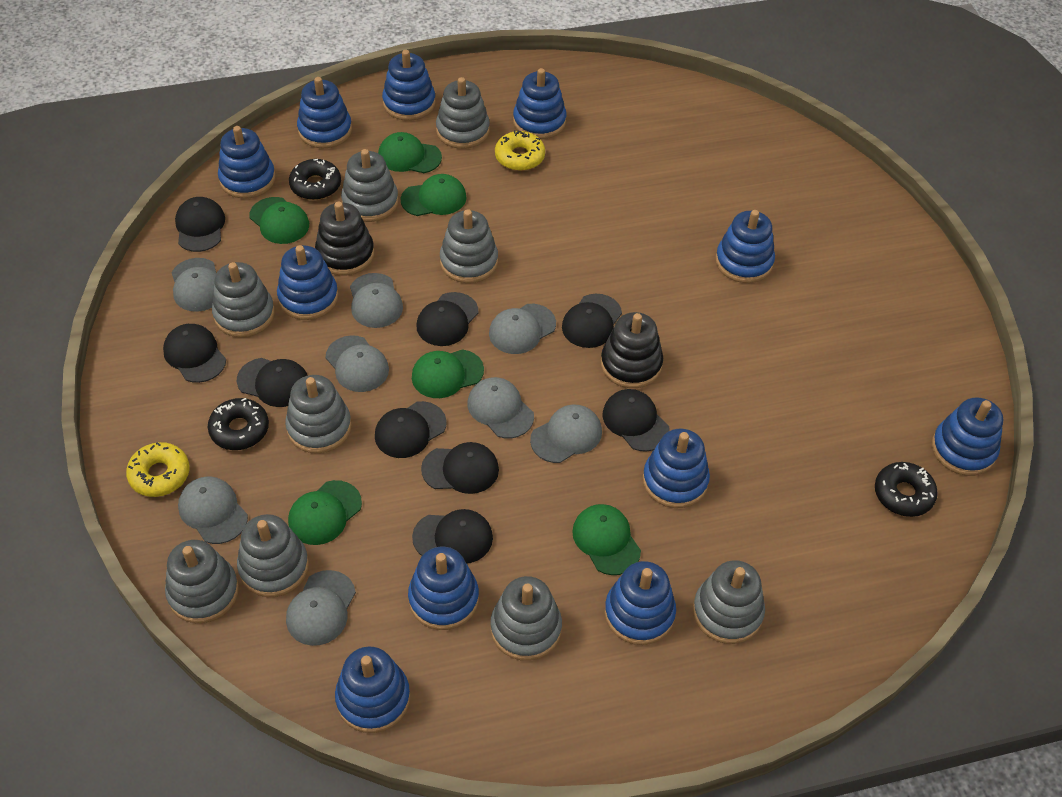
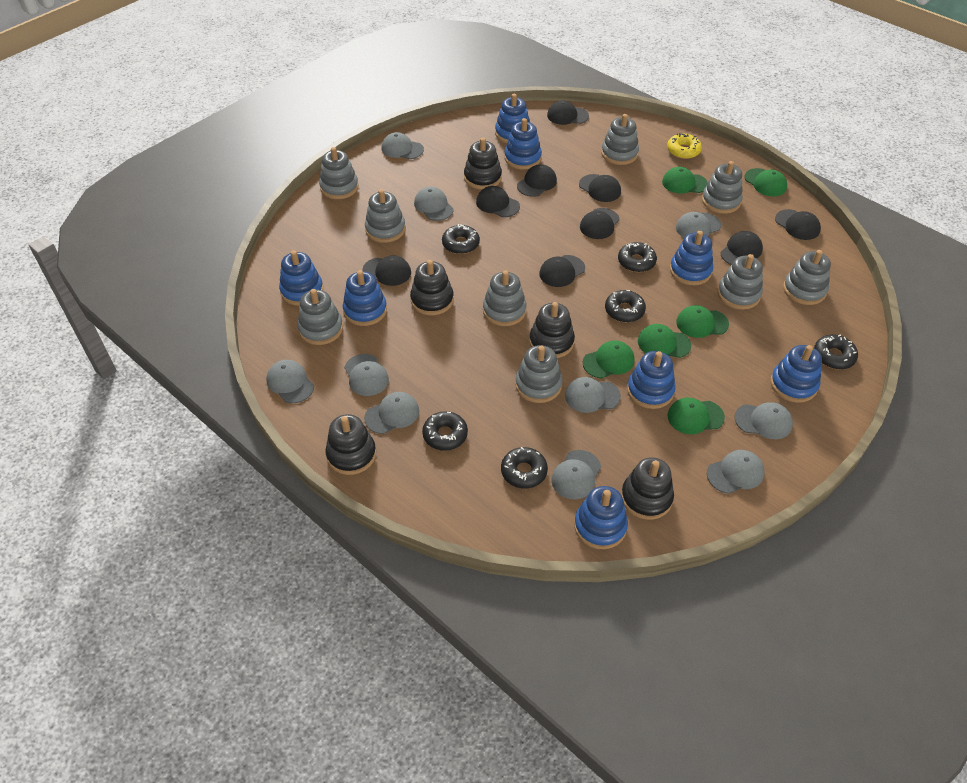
black donut: [208,398,269,450] [289,159,341,200] [875,462,938,517] = 3 -> [422,411,468,451] [442,224,480,254] [501,447,548,488] [605,290,646,322] [618,242,657,272] [814,335,858,369] = 6
black stacking toy: [315,202,374,275] [601,312,663,388] = 2 -> [325,414,376,475] [410,260,454,316] [464,138,502,190] [529,302,575,358] [621,457,674,520] = 5
blue stacking toy: [218,126,275,199] [277,245,338,320] [297,77,352,149] [335,646,410,733] [382,50,436,121] [408,547,479,630] [513,68,566,139] [605,561,676,645] [643,429,710,508] [716,210,775,283] [932,397,1003,476] = 11 -> [279,250,323,306] [343,270,387,326] [495,94,530,143] [505,118,542,170] [574,486,628,549] [627,351,676,409] [670,231,713,285] [770,345,822,403] = 8
grey cap: [172,258,216,312] [178,477,248,544] [286,570,356,646] [326,335,389,392] [350,273,403,328] [468,377,534,438] [489,304,556,354] [530,404,602,463] = 8 -> [266,360,314,403] [345,354,389,396] [364,392,419,434] [381,132,424,159] [414,187,454,221] [551,450,601,499] [565,377,621,413] [676,212,721,237] [707,450,765,494] [734,402,793,439] = 10
yellow donut: [126,442,190,497] [495,130,545,171] = 2 -> [667,133,702,159] = 1

